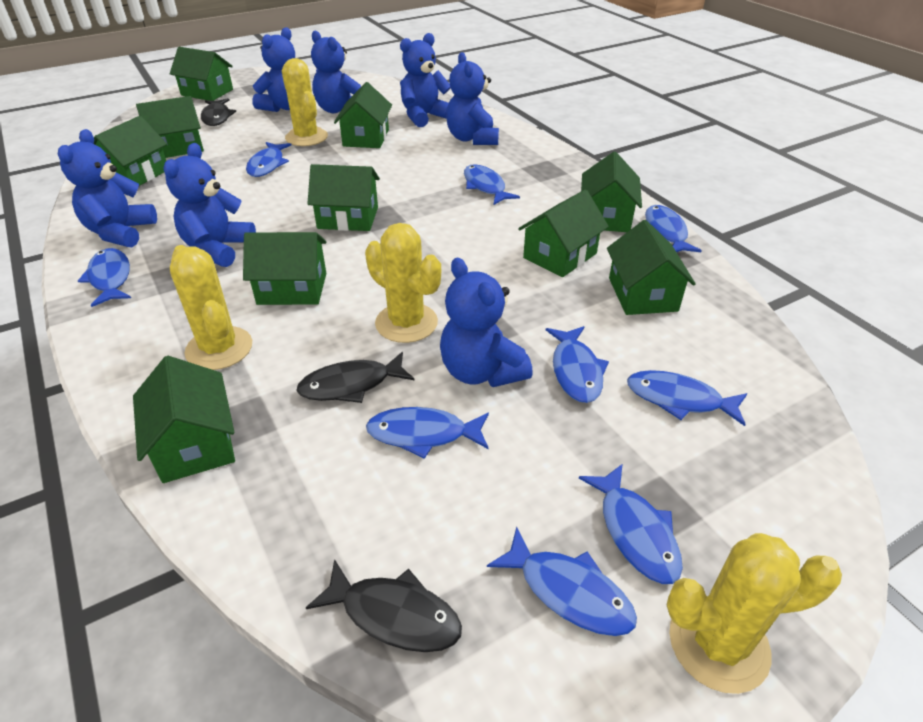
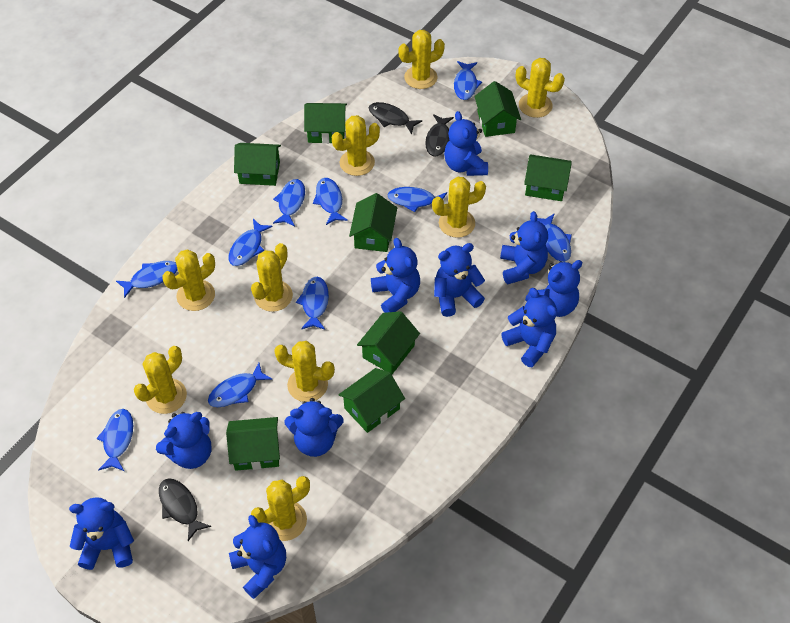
blue fish: [78,248,131,307] [246,142,292,177] [366,407,489,459] [464,164,520,205] [487,527,637,636] [546,326,609,403] [579,464,683,584] [627,370,747,426] [645,205,702,252] = 9 -> [96,409,133,471] [116,261,178,298] [208,363,273,407] [228,219,273,266] [273,179,305,227] [296,277,329,330] [313,178,348,225] [388,187,447,212] [454,61,482,100] [537,213,572,262] = 10
blue teddy bear: [58,129,157,247] [164,143,256,267] [252,27,295,112] [311,31,361,113] [400,33,450,127] [440,258,533,387] [446,52,499,145] = 7 -> [69,497,134,570] [156,412,211,469] [229,515,286,599] [285,398,344,457] [371,238,420,313] [434,243,485,317] [444,111,488,176] [500,211,548,284] [501,288,557,367] [525,260,583,317] = 10
green house: [94,116,167,186] [133,356,235,483] [136,96,204,158] [170,47,233,101] [243,232,326,305] [307,164,380,231] [334,82,392,148] [518,190,609,277] [581,152,642,232] [607,220,696,315] = 10 -> [226,417,280,471] [234,143,281,186] [304,103,347,144] [338,368,405,433] [349,193,397,252] [357,311,420,374] [474,81,521,137] [524,154,572,201] = 8
yellow cactus: [170,245,252,370] [282,58,328,146] [365,223,441,343] [667,533,842,694] = 4 -> [134,346,187,414] [162,249,215,311] [251,243,293,312] [251,476,310,541] [274,341,335,402] [332,115,380,176] [398,30,445,89] [432,177,486,238] [516,58,565,118] = 9

